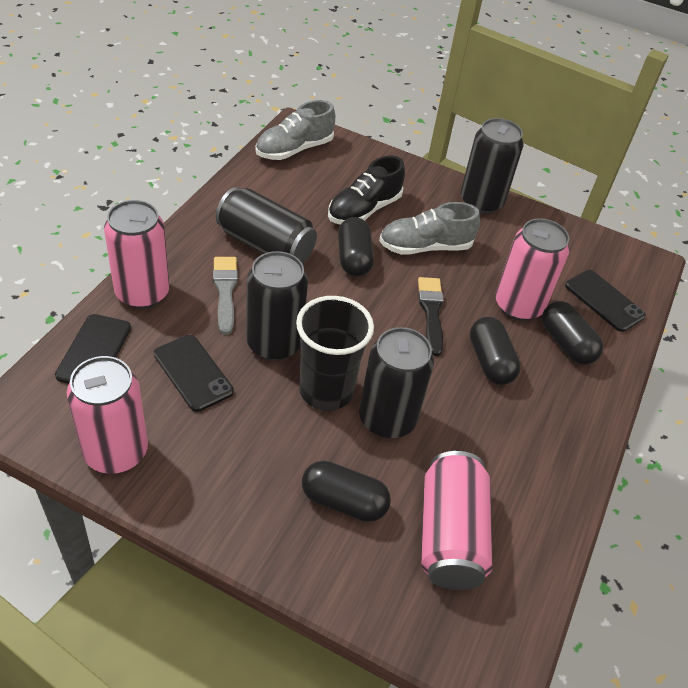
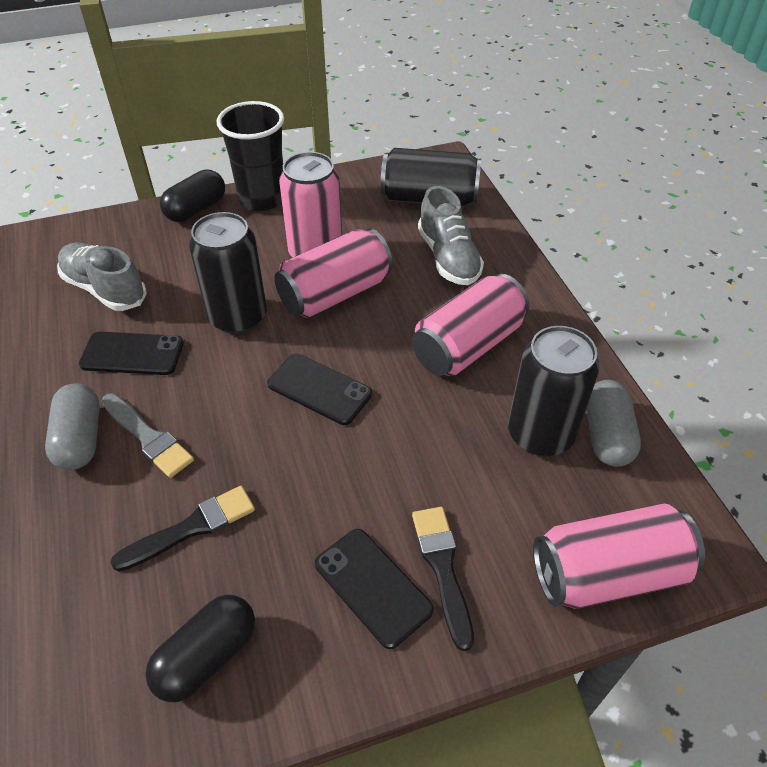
black brush: [418,277,444,356] = 1 -> [110,486,255,571] [412,507,474,651] = 2
black can: [216,187,317,264] [246,251,308,361] [359,327,434,438] [461,118,523,214] = 4 -> [189,212,267,334] [381,148,481,207] [508,326,599,456] = 3
black capsule: [302,461,391,522] [338,217,374,276] [470,317,521,385] [542,301,603,364] = 4 -> [145,595,255,702] [160,170,225,222] = 2
black shoe: [328,155,405,225] = 1 -> none = 0
grey capsule: none = 0 -> [45,383,100,470] [586,380,641,467] = 2

